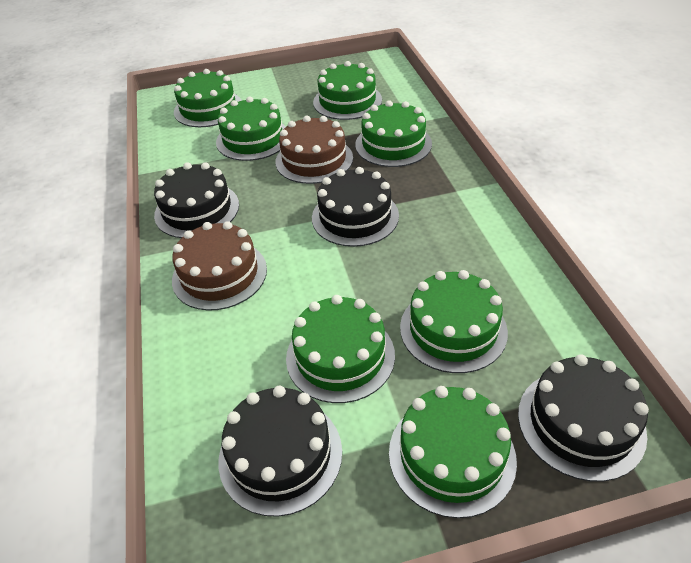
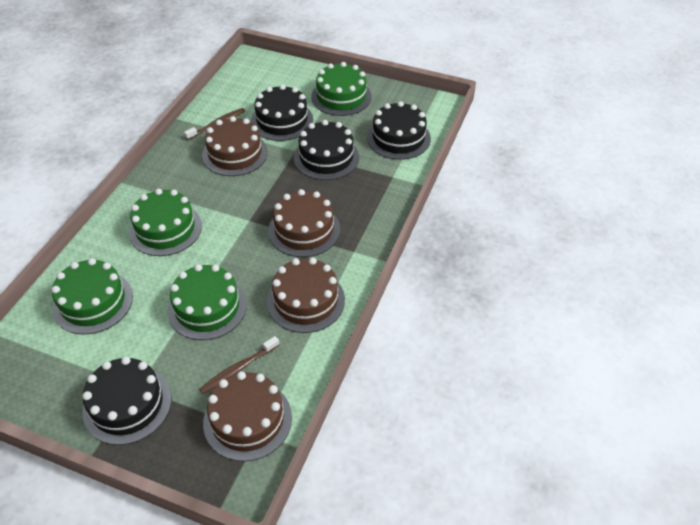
brown cake: [172,221,267,311] [275,116,353,184] = 2 -> [202,116,268,176] [203,371,292,461] [267,257,345,333] [268,189,340,257] = 4
brown toothbrush: none = 0 -> [184,108,245,140] [199,336,279,394] = 2
green cake: [174,69,242,127] [216,96,286,161] [286,295,395,403] [313,61,382,120] [355,100,432,167] [389,386,517,518] [400,270,508,373] = 7 -> [51,258,133,335] [129,189,202,256] [167,264,247,340] [311,62,371,116] = 4

